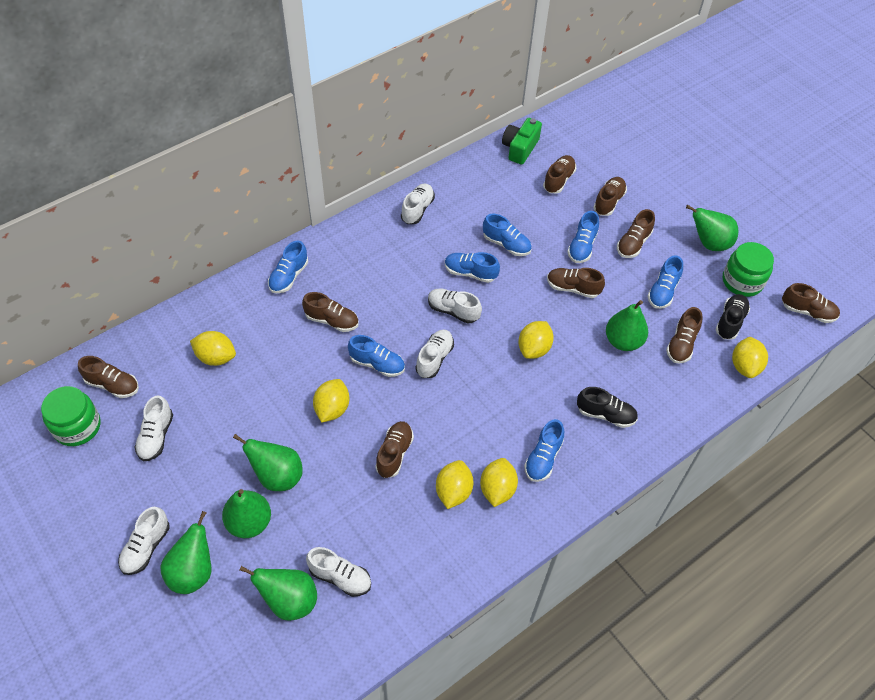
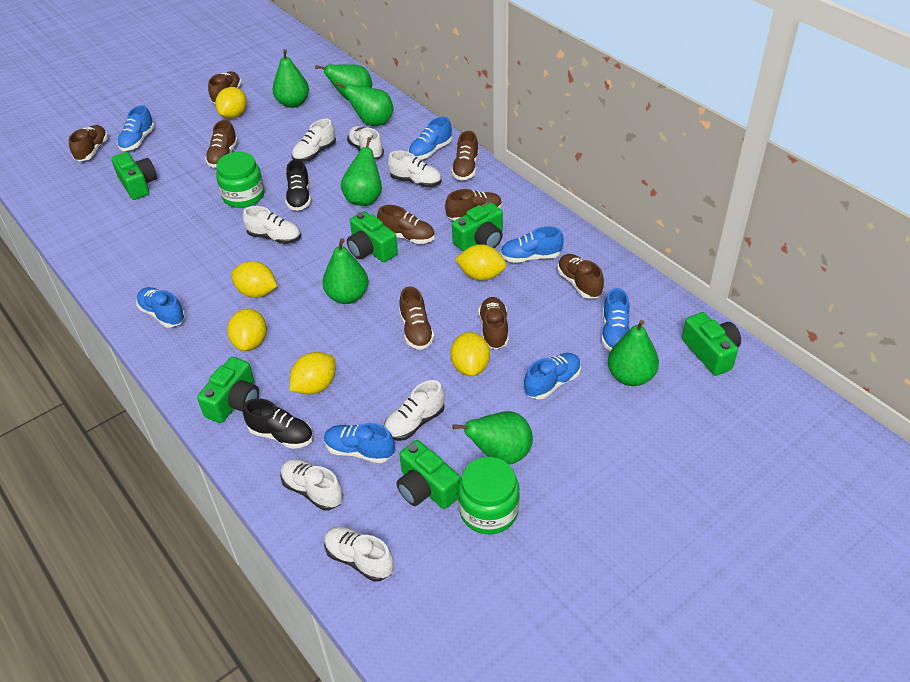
green camera: [502,118,542,165] = 1 -> [111,152,157,200] [197,357,259,423] [347,211,398,262] [396,440,461,509] [452,202,503,251] [682,312,741,376] = 6
green pear: [160,511,212,594] [222,489,271,538] [233,434,303,491] [239,566,317,621] [606,300,648,351] [686,205,738,251] = 6 -> [273,49,309,108] [315,64,372,100] [322,238,368,304] [335,82,394,126] [341,137,382,206] [452,411,533,465] [608,320,659,386] = 7
white shoe: [118,507,170,575] [134,396,173,461] [306,547,371,597] [401,183,435,224] [415,329,454,378] [428,288,482,324] = 6 -> [243,206,301,244] [280,459,343,510] [292,119,336,162] [324,527,394,582] [347,126,384,159] [384,380,445,441] [388,151,441,187] = 7

